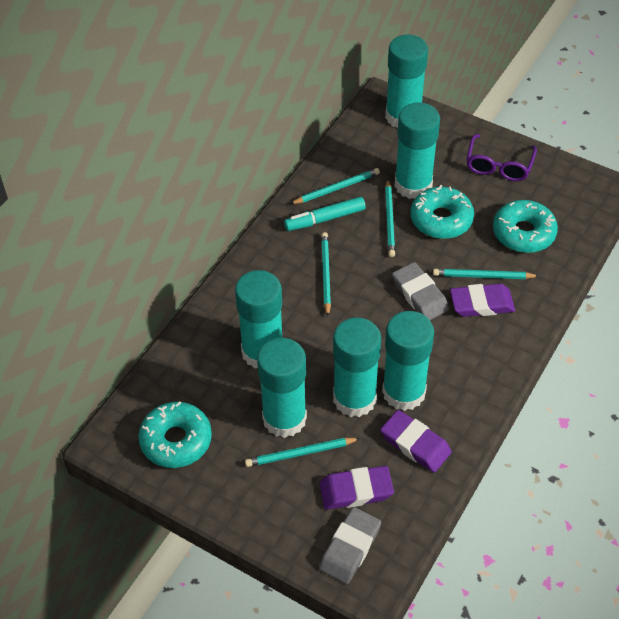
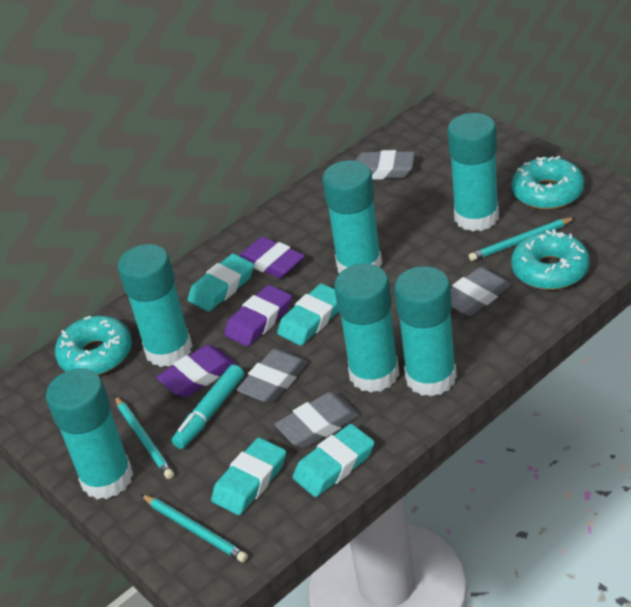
grey eraser: [319,507,381,584] [392,262,449,320] = 2 -> [236,349,308,403] [275,392,359,448] [355,150,415,180] [451,267,511,316] = 4
purple glasses: [466,134,537,181] = 1 -> none = 0
turquoise eraser: none = 0 -> [188,254,254,312] [211,438,286,515] [277,283,338,346] [293,424,375,497] = 4
turquoise pencil: [245,438,360,467] [290,168,380,204] [321,232,331,316] [385,179,395,257] [433,269,539,279] = 5 -> [115,396,174,479] [141,494,248,562] [469,217,576,261] = 3

